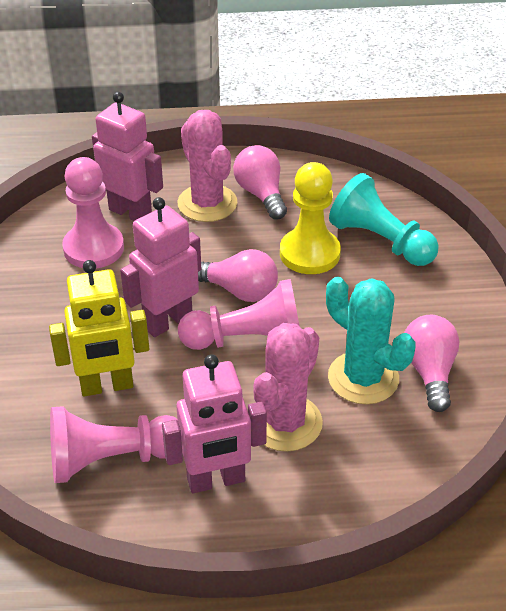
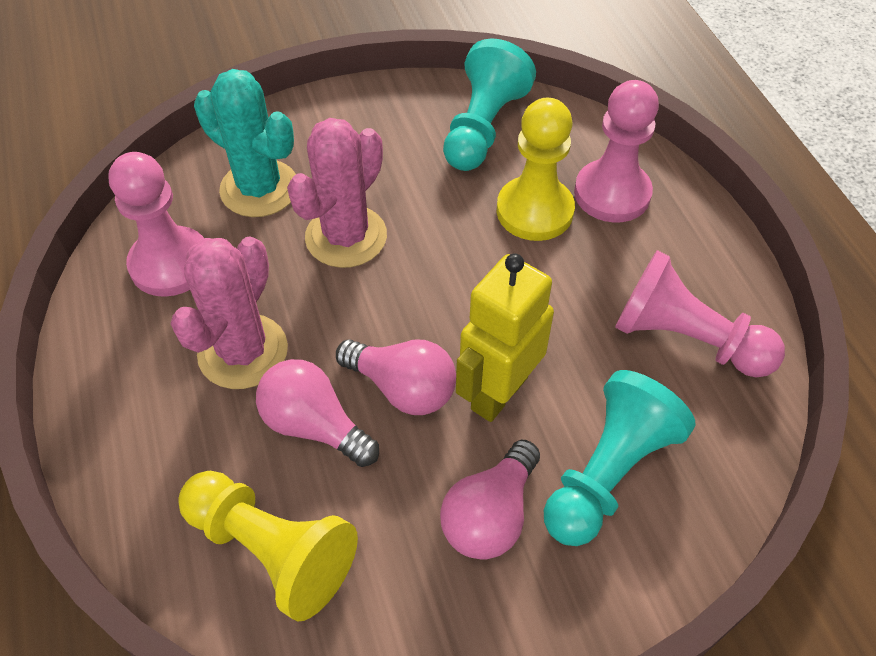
pink robot: [92,92,163,221] [120,197,201,337] [162,354,267,493] = 3 -> none = 0
turquoise pawn: [329,173,439,266] = 1 -> [443,38,536,171] [544,370,696,546] = 2
yellow pawn: [280,162,341,274] = 1 -> [178,471,358,621] [497,98,575,241] = 2

